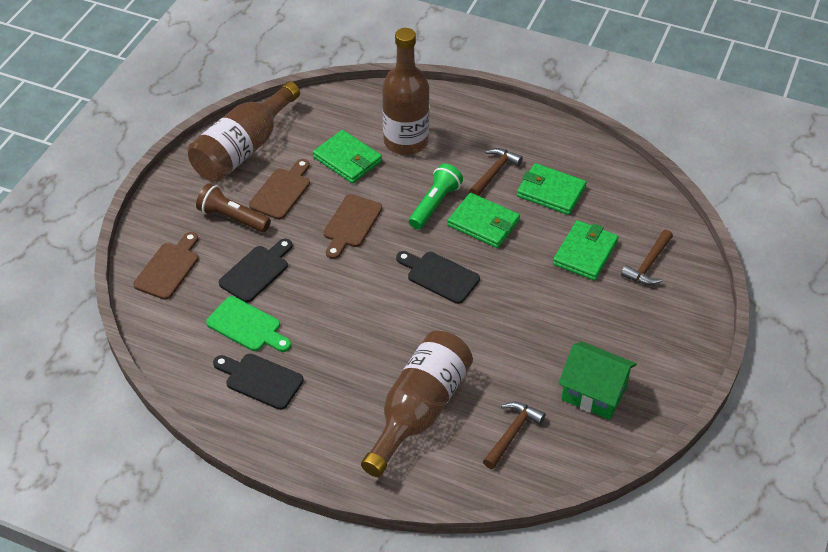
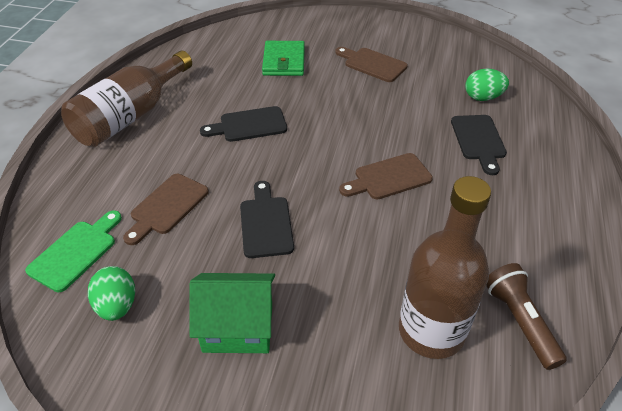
brown bottle: [188,81,300,182] [361,331,473,477] [382,28,429,155] = 3 -> [61,50,192,147] [399,176,491,359] = 2
brown hammer: [469,148,523,196] [483,402,546,469] [621,230,673,285] = 3 -> none = 0
green egg: none = 0 -> [88,266,135,321] [465,68,509,101] = 2
green flashlight: [409,164,463,229] = 1 -> none = 0
green wallet: [313,130,382,183] [448,193,520,248] [517,163,587,215] [553,220,618,281] = 4 -> [262,41,305,76] = 1

